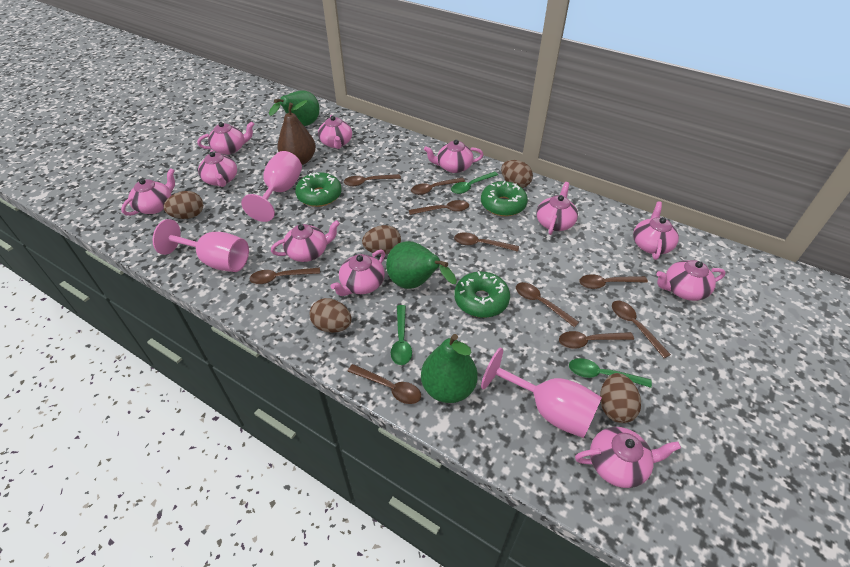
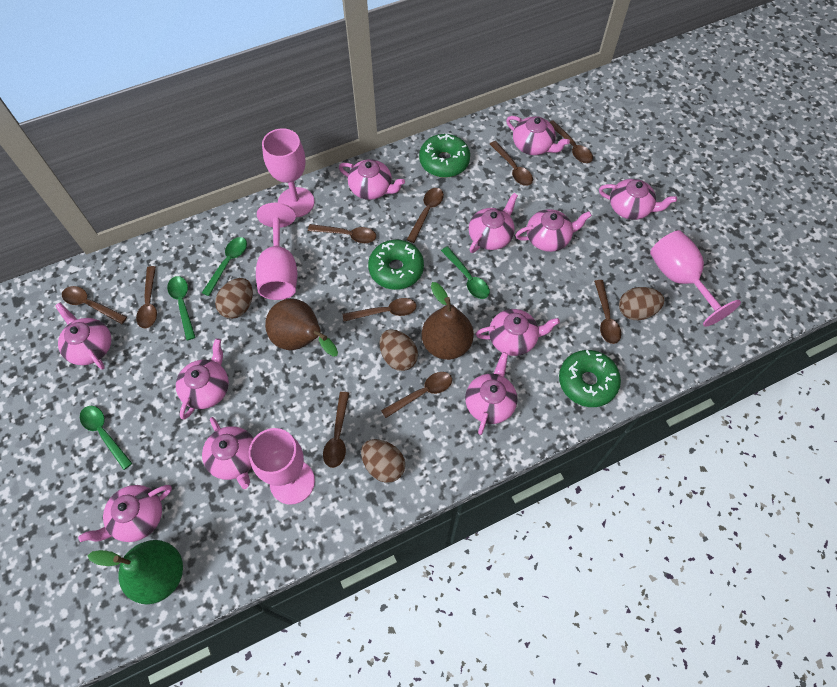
brown egg: [164,191,203,219] [309,298,352,333] [362,225,401,254] [501,160,533,188] [600,373,641,423] = 5 -> [215,278,253,319] [361,439,405,483] [380,329,418,371] [619,287,664,320] = 4
brown pear: [277,100,316,165] = 1 -> [265,298,338,357] [422,282,474,360] = 2
green pear: [269,90,320,126] [386,241,457,289] [421,334,478,403] = 3 -> [87,540,183,604] = 1
green spoon: [391,305,412,365] [451,171,498,194] [569,358,652,388] = 3 -> [80,406,132,470] [167,276,196,340] [202,237,247,296] [441,246,490,299] = 4
pink goblet: [152,219,249,272] [241,151,302,222] [481,348,602,438] = 3 -> [249,428,315,505] [256,203,297,300] [262,128,315,218] [650,230,741,327] = 4

